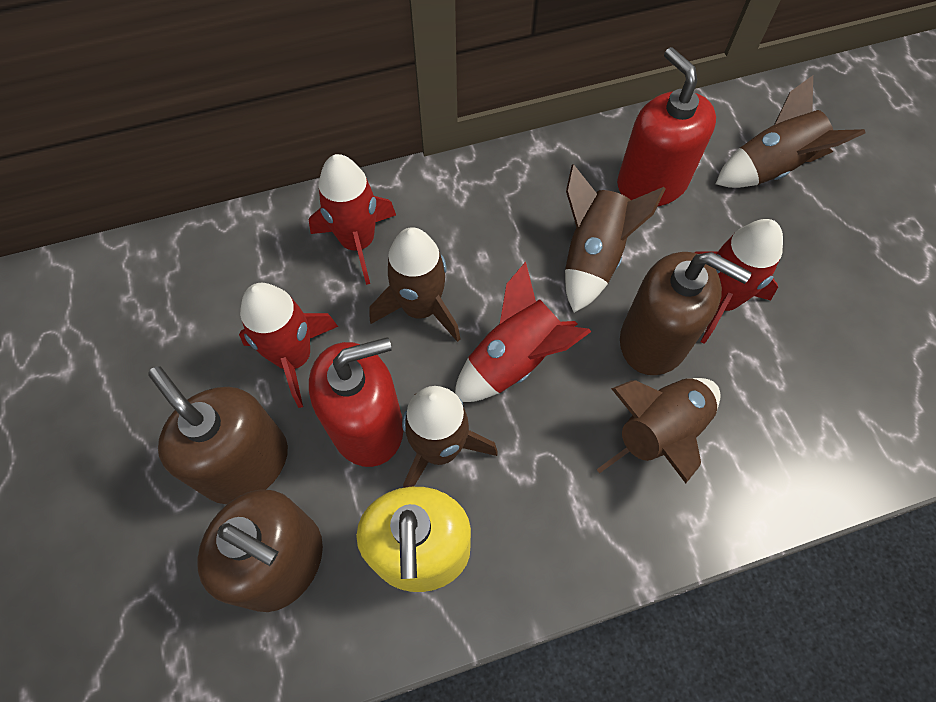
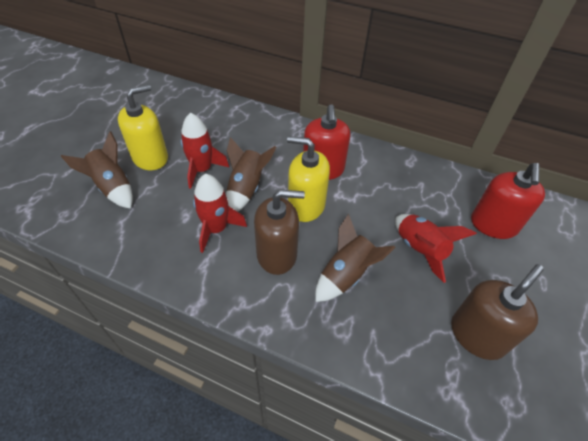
brown rocket: [370,227,460,342] [402,386,498,488] [565,164,666,313] [596,378,720,483] [716,75,866,188] = 5 -> [61,131,133,209] [226,137,276,212] [315,214,396,302] = 3
brown soap dispenser: [148,366,288,504] [197,489,323,612] [620,252,752,375] = 3 -> [254,190,305,275] [451,264,544,360] = 2
red rocket: [239,283,338,408] [309,154,396,285] [455,262,591,402] [695,219,783,344] = 4 -> [181,113,229,189] [193,174,247,253] [395,214,477,283] = 3
yellow soap dispenser: [356,487,471,592] = 1 -> [118,85,168,170] [287,136,330,222] = 2

